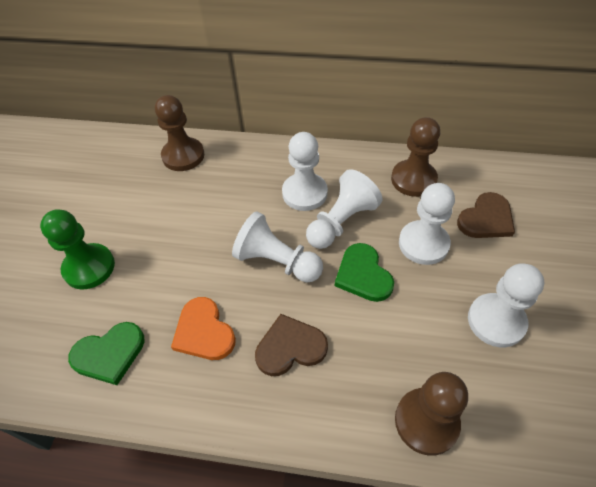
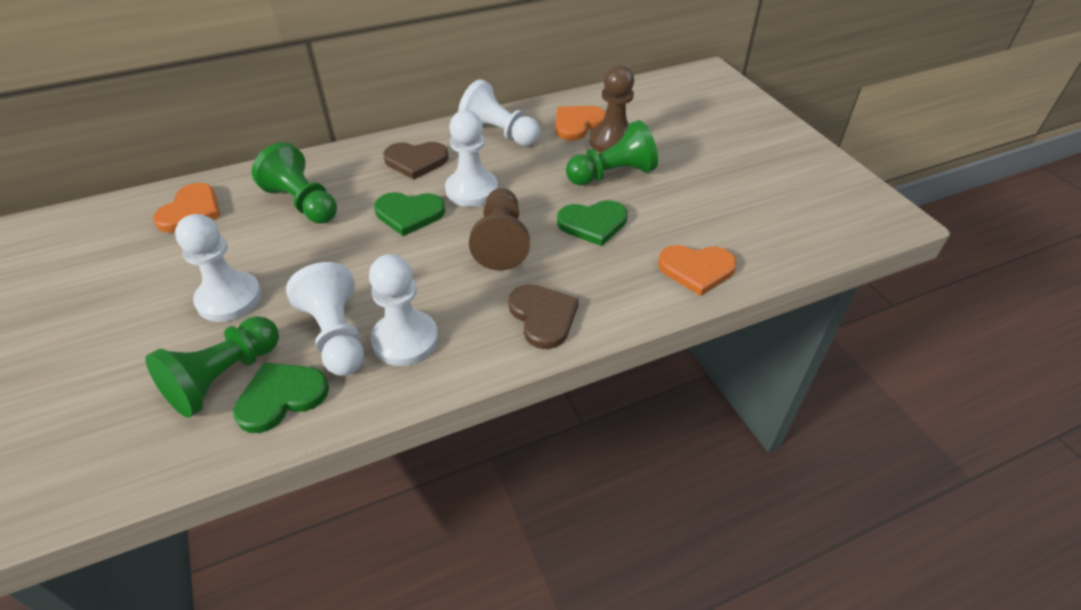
brown pawn: [155,95,204,171] [391,117,440,197] [395,372,468,456] = 3 -> [469,188,530,270] [589,65,634,153] = 2
green heart: [68,322,145,385] [335,243,394,302] = 2 -> [233,363,329,433] [374,192,445,236] [557,200,628,246] = 3
green pawn: [40,209,115,290] = 1 -> [145,316,279,418] [252,142,337,224] [566,120,658,186] = 3
orange heart: [171,297,236,360] = 1 -> [153,183,220,233] [555,106,606,141] [658,245,737,296] = 3

